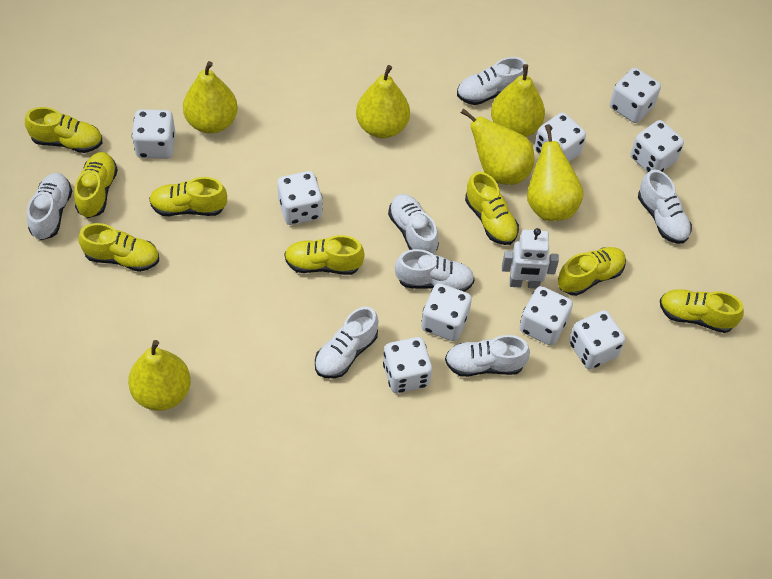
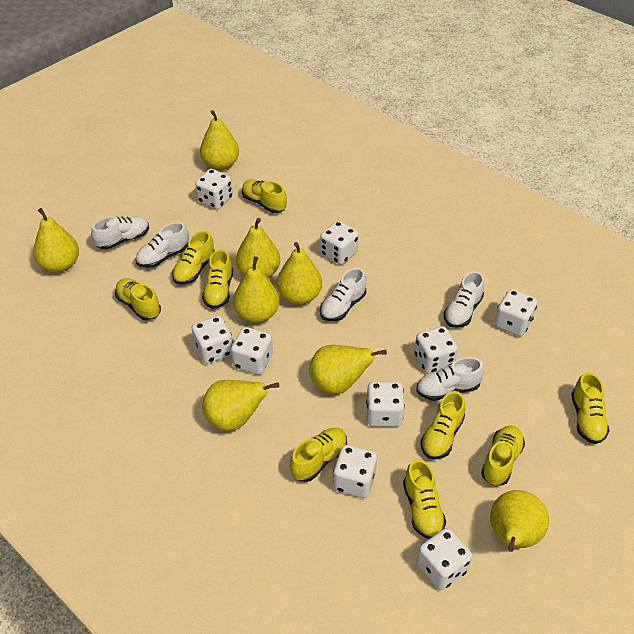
white robot: [502,228,559,288] = 1 -> none = 0
white shoe: [27,173,72,240] [315,307,378,379] [388,194,439,254] [395,249,475,292] [445,335,530,377] [457,57,528,105] [638,170,692,244] = 7 -> [91,216,149,250] [136,222,189,268] [320,268,367,321] [416,357,484,401] [444,271,484,328] = 5
yellow pear: [128,340,191,411] [183,61,238,133] [356,65,410,138] [461,108,534,185] [491,64,545,137] [527,124,584,221] = 6 -> [33,208,79,273] [200,110,239,170] [202,380,279,431] [233,256,280,323] [236,218,280,278] [277,242,322,305] [309,345,387,394] [490,490,549,552] = 8
yellow shoe: [25,107,102,153] [74,152,118,218] [79,223,159,272] [149,177,227,216] [284,235,365,275] [465,172,519,245] [558,247,626,296] [660,289,744,333] = 8 -> [115,278,161,321] [172,231,215,285] [202,249,233,309] [242,179,287,213] [290,428,347,482] [403,459,446,539] [420,391,465,459] [481,425,525,485] [571,372,610,444] = 9

